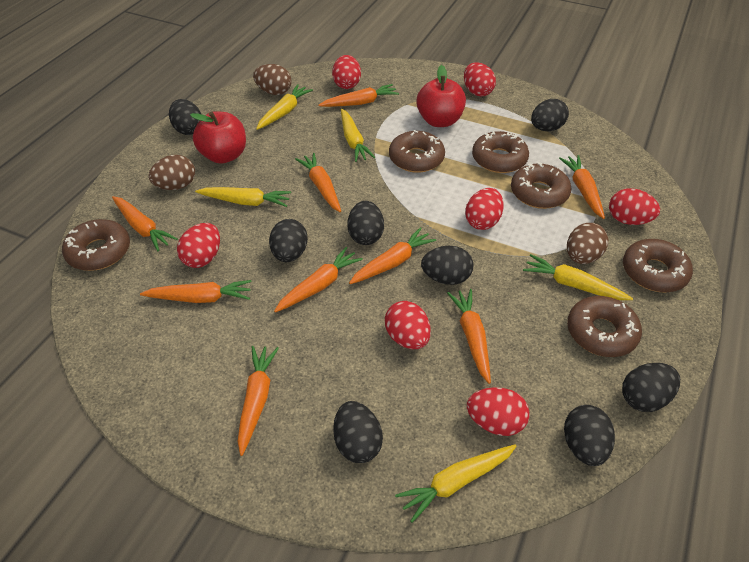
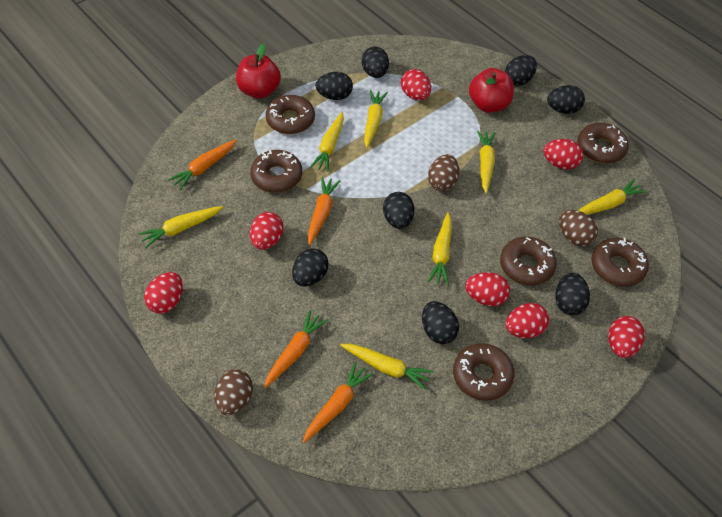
orange carrot: [112,196,178,251] [140,280,252,303] [237,346,279,456] [274,247,363,313] [295,153,341,212] [318,84,399,107] [349,227,436,284] [447,289,491,384] [559,155,605,219] = 9 -> [168,139,237,190] [264,310,328,388] [303,362,373,443] [308,177,340,245] = 4
yellow carrot: [195,187,291,207] [256,84,313,130] [341,109,375,162] [395,445,517,523] [523,254,633,300] = 5 -> [138,206,223,248] [310,112,344,172] [340,344,434,390] [364,90,388,148] [428,212,452,285] [477,131,496,193] [578,179,647,215] = 7

